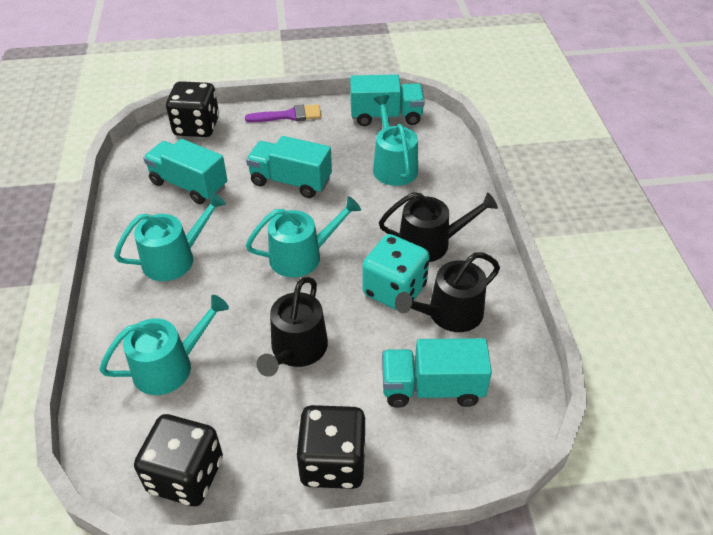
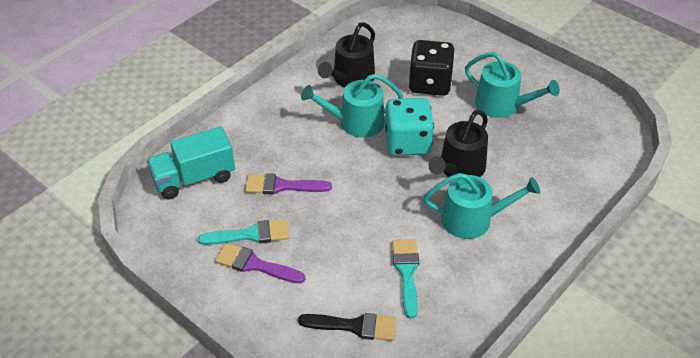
black brush: none = 0 -> [298,313,396,341] = 1
black dice: [134,414,223,506] [166,81,219,137] [296,405,366,489] = 3 -> [408,40,455,96] = 1
black watering can: [256,277,328,377] [379,192,498,262] [395,253,500,332] = 3 -> [318,22,375,88] [428,110,488,177] = 2
purple brush: [245,104,321,122] = 1 -> [215,243,305,284] [245,173,332,194] = 2
turquoise brush: none = 0 -> [198,219,289,245] [392,239,419,319] = 2
turquoise truck: [143,139,228,204] [246,136,332,198] [350,74,425,126] [382,338,492,408] = 4 -> [147,126,235,199] = 1
turquoise watering can: [99,295,229,395] [114,192,226,281] [246,196,361,277] [373,95,418,186] = 4 -> [301,74,403,138] [424,173,540,239] [465,52,560,118] = 3

